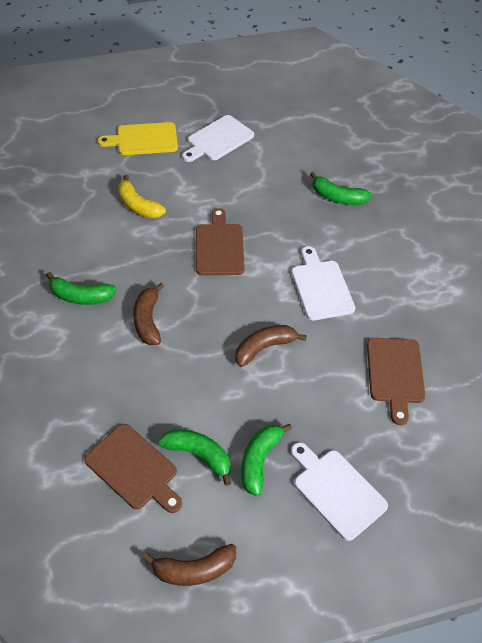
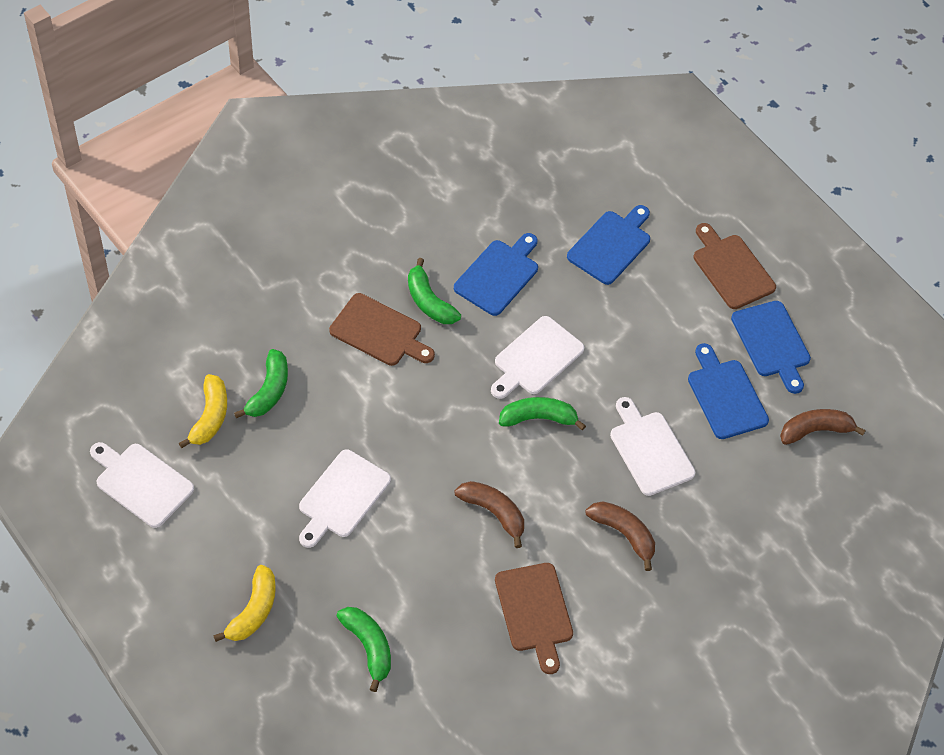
blue cutting board: none = 0 -> [454,233,538,316] [567,205,650,285] [688,343,769,439] [731,301,811,394] = 4
white cutting board: [182,115,254,162] [291,246,355,320] [291,442,388,541] = 3 -> [90,442,194,528] [299,449,391,548] [491,316,584,399] [610,397,695,496] = 4
yellow banana: [118,175,166,218] = 1 -> [179,374,227,448] [213,565,276,642] = 2
yellow cutting board: [97,122,178,155] = 1 -> none = 0

